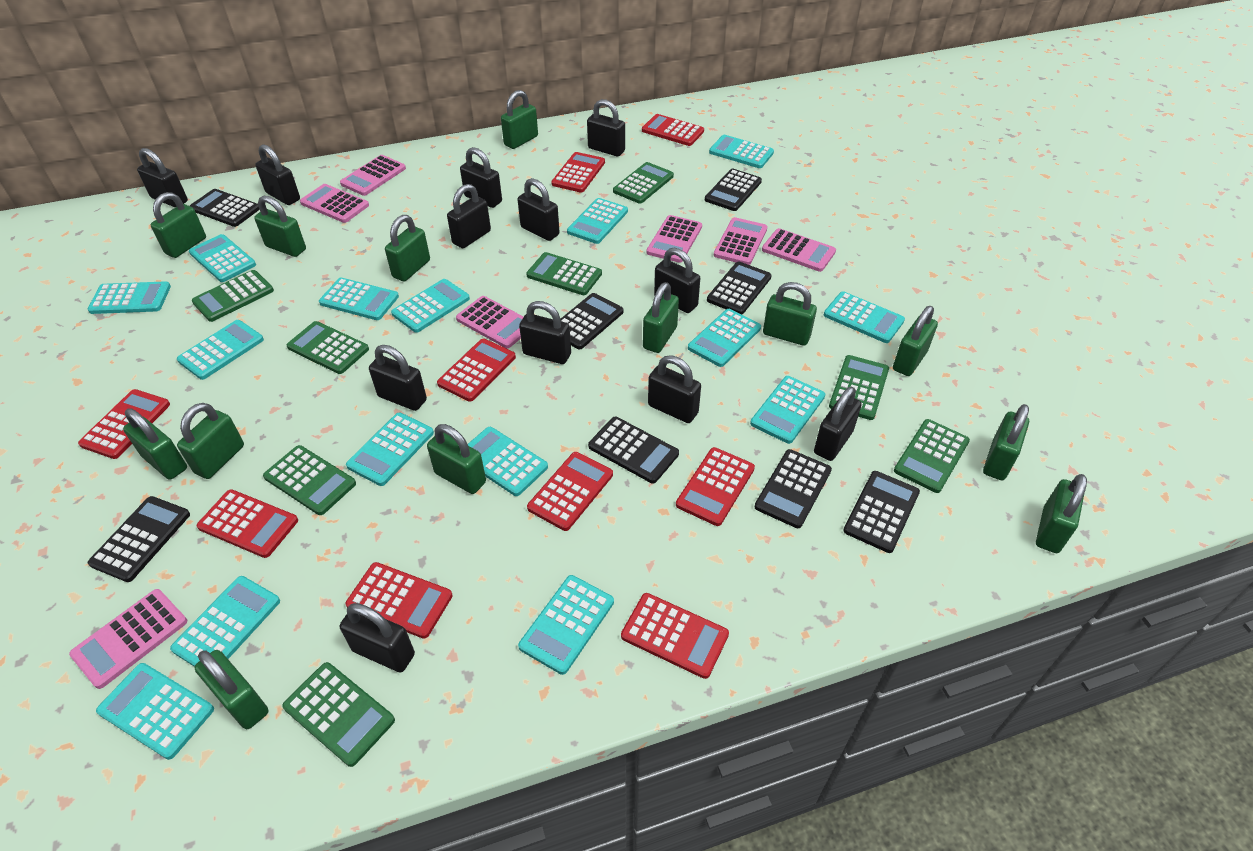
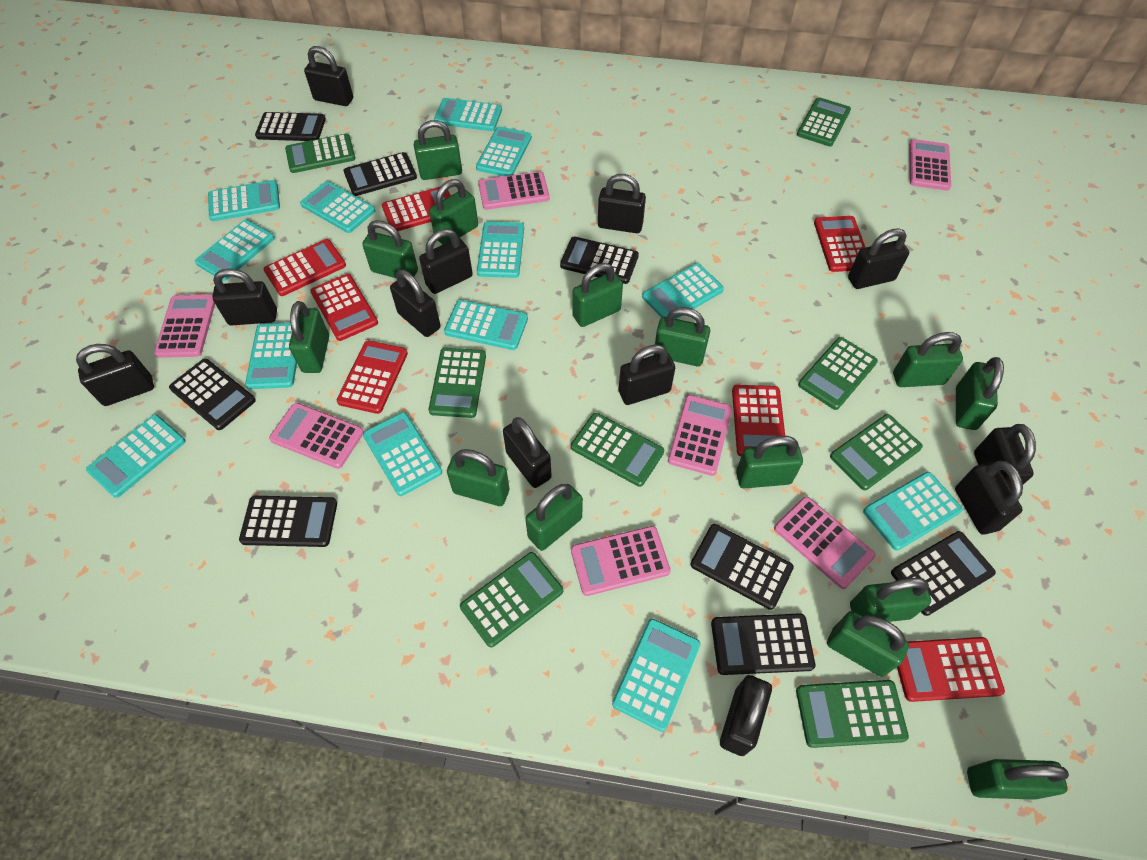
green padlock: [123,409,187,480] [151,192,206,258] [177,403,244,479] [194,650,268,729] [254,195,306,257] [385,215,430,281] [427,424,486,494] [501,90,538,149] [643,282,679,353] [763,282,817,346] [893,306,938,376] [983,404,1029,480] [1036,474,1087,553] = 13 -> [289,301,329,373] [362,220,418,278] [414,120,462,180] [429,179,478,245] [447,449,509,506] [525,484,583,551] [572,263,623,327] [654,307,710,366] [736,436,803,488] [827,611,909,676] [850,578,931,622] [893,332,963,387] [956,357,1004,430] [967,759,1069,800] = 14
red calculator: [78,389,170,459] [197,489,298,558] [345,562,453,639] [437,339,516,402] [527,452,613,531] [551,152,605,193] [621,593,729,679] [642,114,704,146] [676,447,755,526] = 9 -> [264,239,346,296] [310,274,378,341] [337,341,408,414] [382,187,451,231] [732,385,785,456] [814,216,866,272] [897,637,1005,702] = 7
turquoise calculator: [87,281,171,314] [96,663,214,760] [170,576,280,667] [177,320,264,380] [189,234,256,282] [319,278,399,320] [346,413,434,486] [391,279,470,333] [468,427,548,496] [518,575,614,675] [567,198,628,244] [688,309,761,367] [709,135,774,168] [750,376,825,444] [824,291,905,343] = 15 -> [86,414,185,498] [195,220,275,281] [208,180,280,221] [245,323,297,389] [300,181,376,233] [363,412,442,496] [434,98,502,131] [444,300,528,350] [476,126,532,176] [477,222,524,278] [612,619,700,732] [642,263,724,319] [863,472,963,551] = 13

